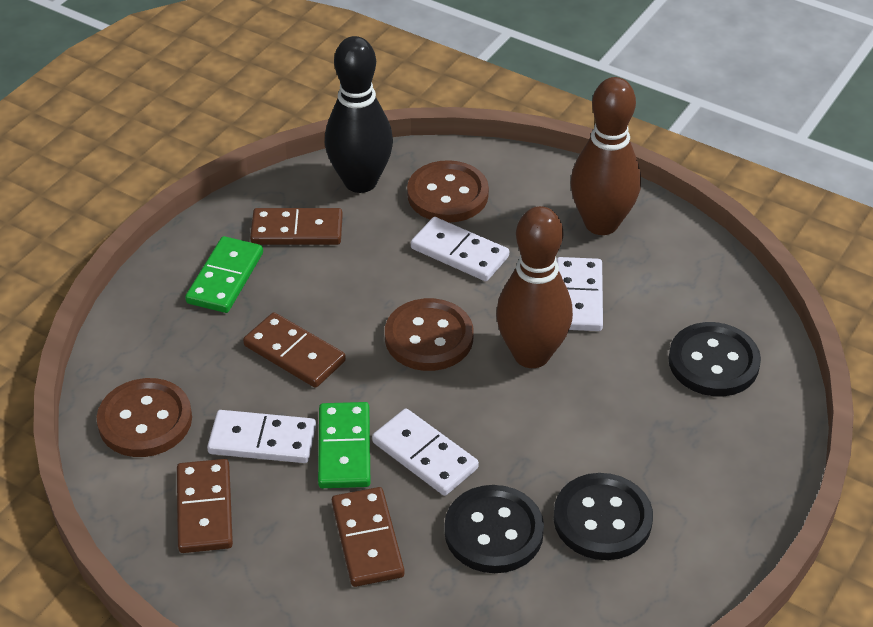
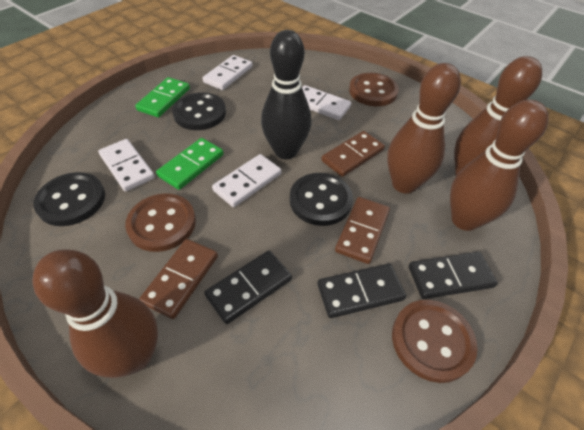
black domino: none = 0 -> [204,251,292,324] [317,264,406,318] [409,252,498,299] = 3
brown bowling pin: [496,206,573,368] [570,77,641,235] = 2 -> [32,249,158,378] [387,63,461,194] [450,100,548,231] [454,56,542,176] = 4
brown domino: [177,459,233,553] [243,312,346,388] [250,208,343,245] [332,487,404,587] = 4 -> [139,239,218,319] [321,131,385,177] [335,197,390,264] = 3

